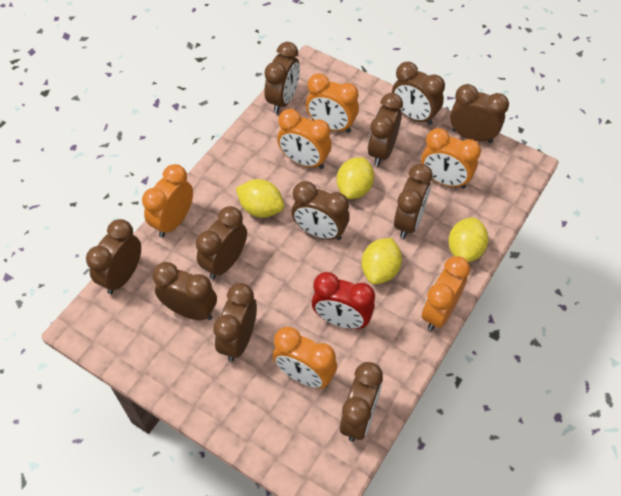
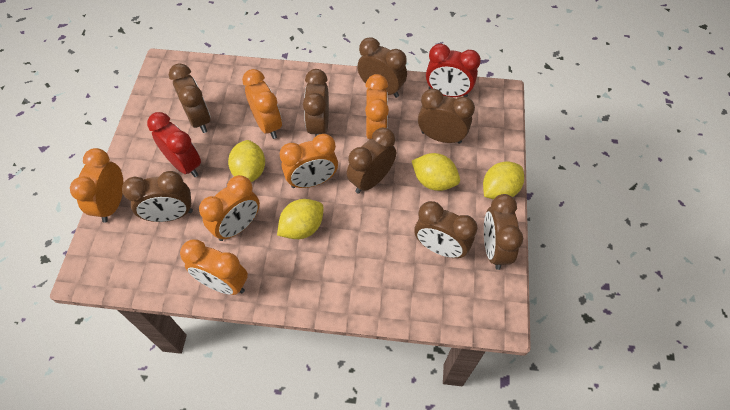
brown clock: [86,219,141,294] [152,262,217,320] [196,206,247,279] [213,283,257,362] [264,42,300,113] [291,181,350,241] [340,362,383,442] [368,93,403,166] [392,62,445,125] [394,164,433,239] [450,84,509,143] = 11 -> [122,171,193,222] [169,63,211,133] [303,69,329,137] [347,128,396,194] [357,37,407,98] [414,201,477,258] [418,89,475,144] [484,194,523,270] = 8
red clock: [312,272,375,329] = 1 -> [147,112,201,177] [426,44,481,97] = 2

